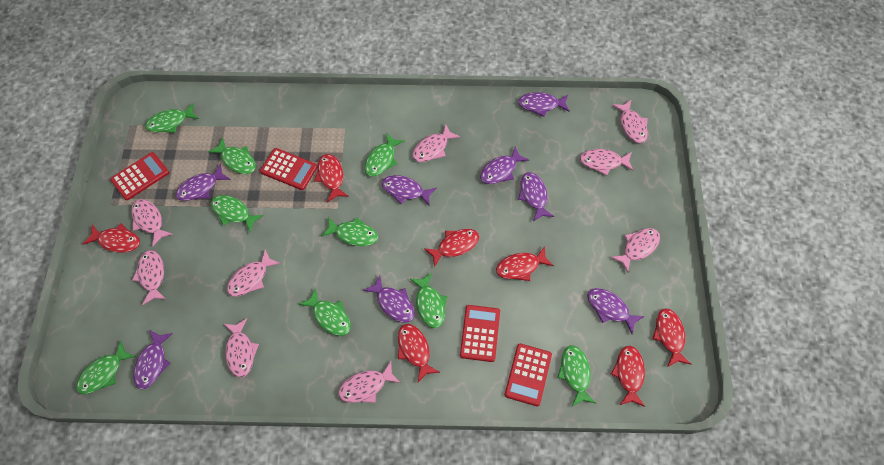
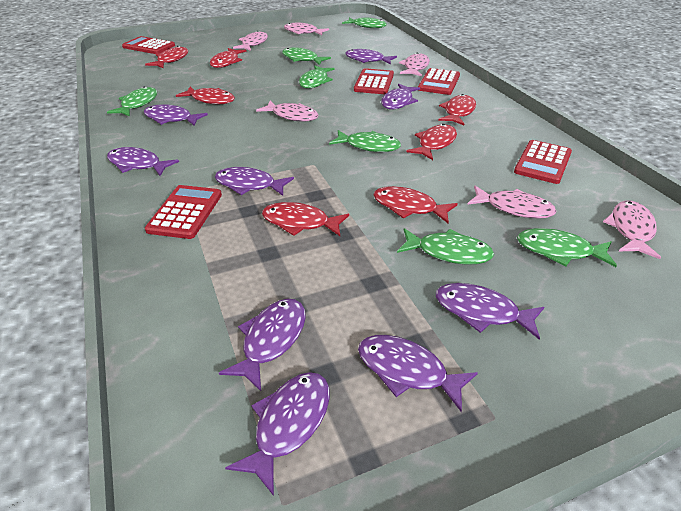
green fish: [76,341,136,394] [145,103,199,133] [208,138,256,174] [211,195,264,232] [299,288,351,336] [321,217,378,246] [364,132,405,177] [410,273,447,328] [557,345,596,407] = 9 -> [107,86,157,117] [282,47,331,65] [299,65,335,88] [329,130,401,152] [342,17,387,28] [397,228,494,264] [517,228,617,267] = 7
pink fish: [131,199,173,246] [132,250,166,305] [224,318,259,377] [227,249,281,297] [338,361,401,403] [413,124,460,162] [580,149,633,176] [611,228,660,273] [612,100,648,143] = 9 -> [233,31,268,51] [256,100,318,122] [284,23,329,35] [399,53,430,76] [467,186,557,219] [603,201,661,259] = 6
purple fish: [133,329,173,389] [176,164,231,201] [363,275,415,323] [382,175,436,206] [480,147,529,184] [518,92,570,117] [518,172,554,221] [587,288,645,334] = 8 -> [107,147,179,176] [144,104,208,126] [215,167,294,196] [219,299,306,391] [225,372,330,496] [345,49,397,65] [358,335,478,412] [381,84,420,109] [436,283,544,339] = 9
red calculator: [110,152,169,200] [260,148,317,190] [460,305,500,362] [505,344,552,406] = 4 -> [122,36,175,54] [145,185,222,239] [354,68,394,94] [418,68,460,95] [514,140,572,184] = 5

